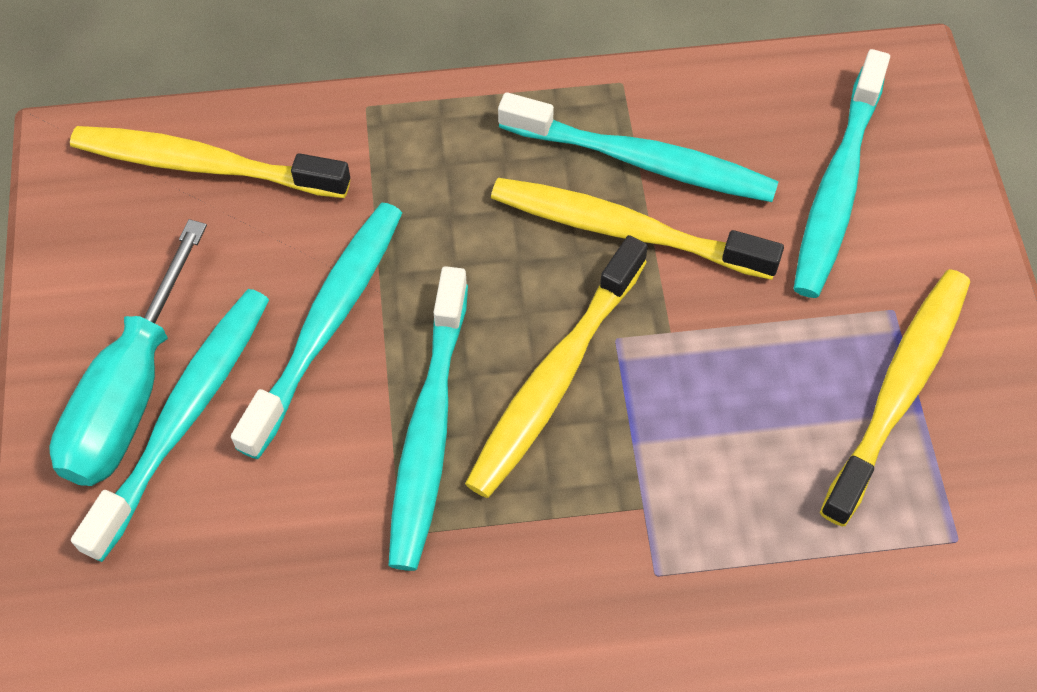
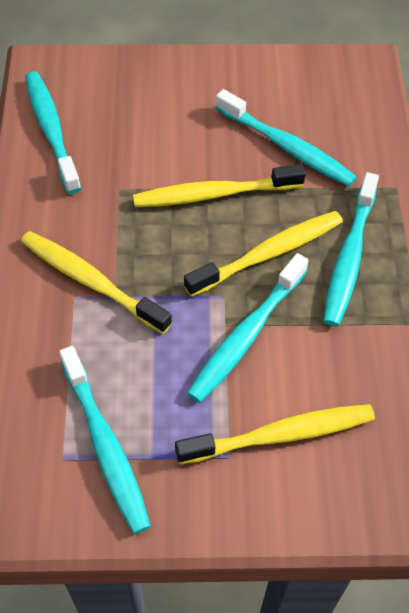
turquoise screwdriver: [49,219,207,486] = 1 -> none = 0

